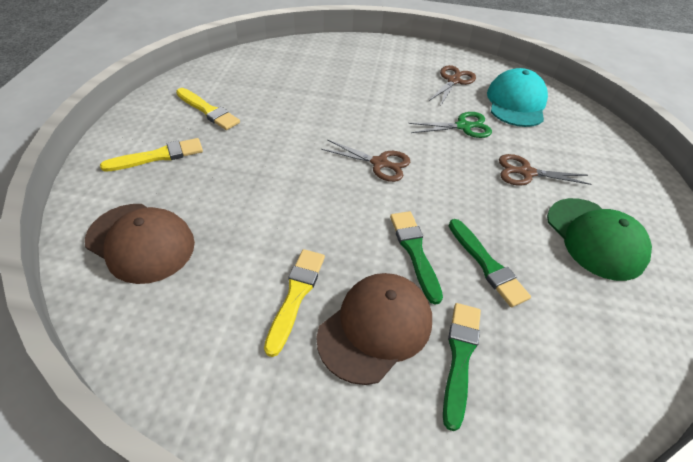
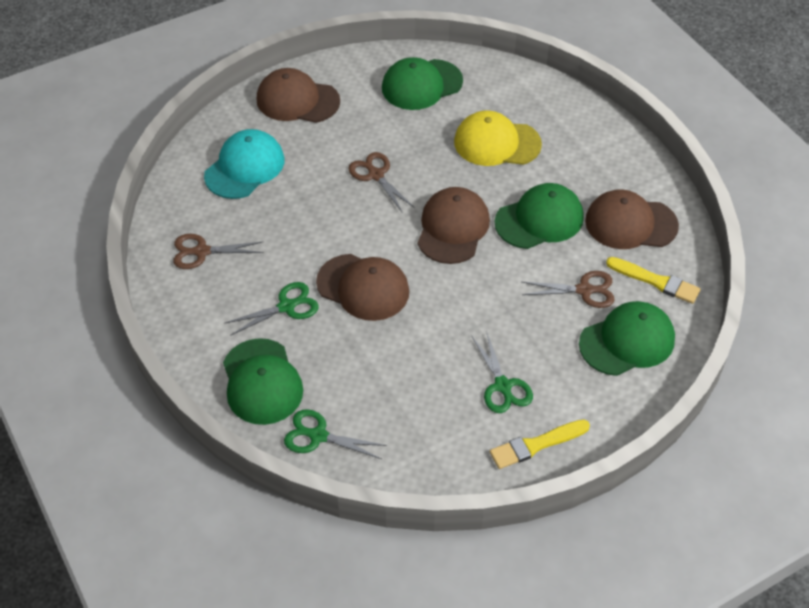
brown cap: [85,204,195,284] [317,273,432,385] = 2 -> [257,68,340,123] [316,254,409,321] [417,187,490,264] [585,189,679,249] = 4
green brush: [390,211,443,305] [443,303,481,431] [449,219,531,307] = 3 -> none = 0
green cap: [547,198,652,281] = 1 -> [223,338,303,425] [382,57,463,110] [494,183,584,249] [579,301,675,376] = 4
green scissors: [408,112,492,138] = 1 -> [224,282,319,336] [284,409,387,459] [472,331,533,413] = 3
yellow brush: [100,138,203,172] [176,88,240,130] [264,249,325,357] = 3 -> [490,420,590,469] [606,257,701,304] = 2
yellow cap: none = 0 -> [454,111,542,166] = 1

